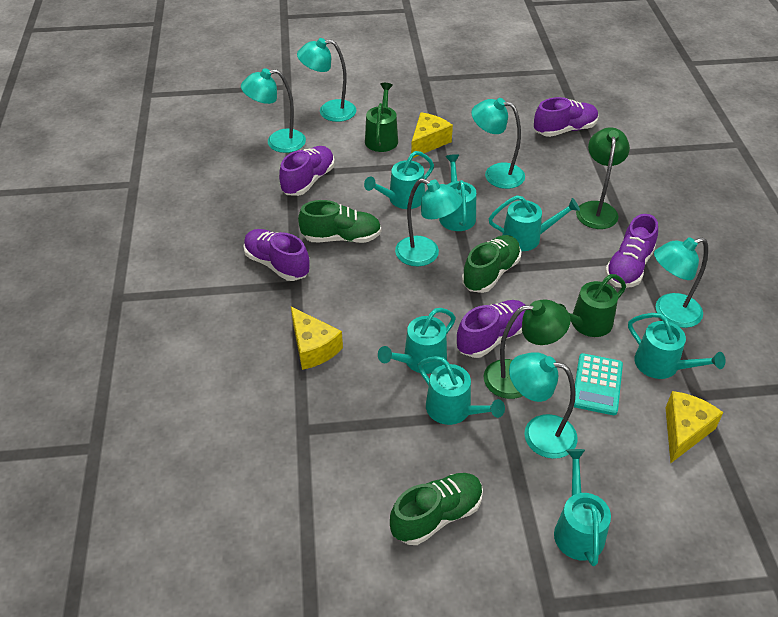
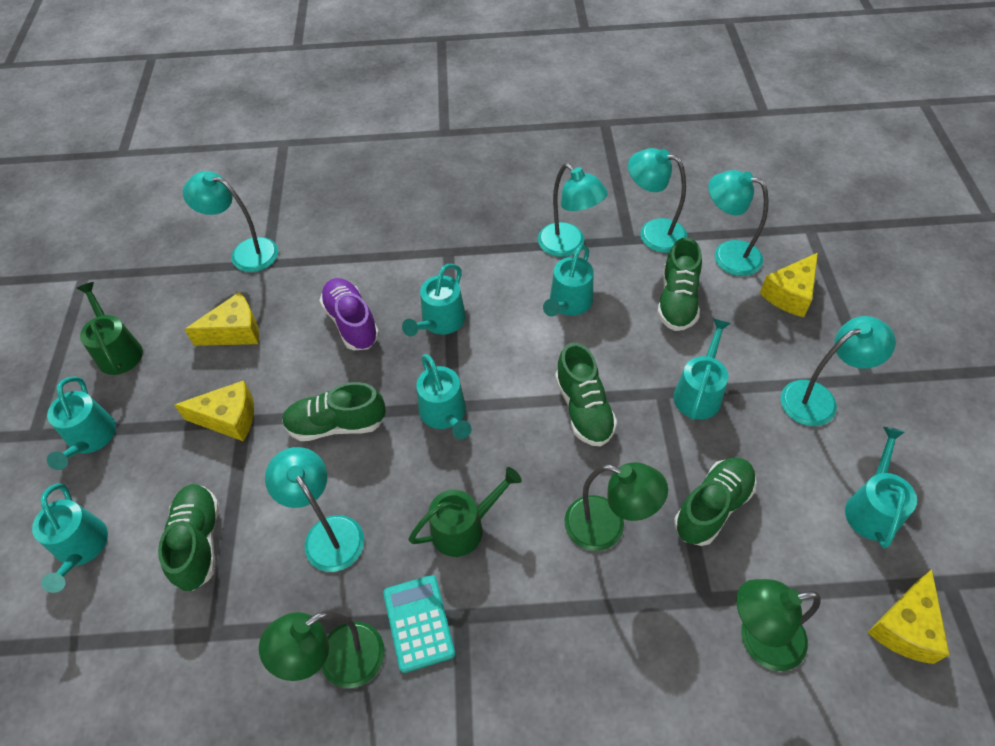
green lamp: [484,299,571,399] [576,127,630,229] = 2 -> [259,612,385,688] [564,462,668,551] [736,579,821,671] = 3
green shoe: [298,200,382,243] [390,473,483,545] [462,235,521,293] = 3 -> [158,484,219,591] [282,382,386,441] [555,342,617,446] [657,238,702,331] [674,458,757,546] = 5
purple shoe: [243,229,310,281] [279,146,335,196] [456,300,525,358] [534,97,599,137] [605,214,658,288] = 5 -> [319,278,379,350] = 1
yellow cheese: [291,307,343,370] [411,112,453,158] [666,391,724,463] = 3 -> [174,380,254,442] [184,292,259,346] [760,253,818,317] [867,569,950,664] = 4

